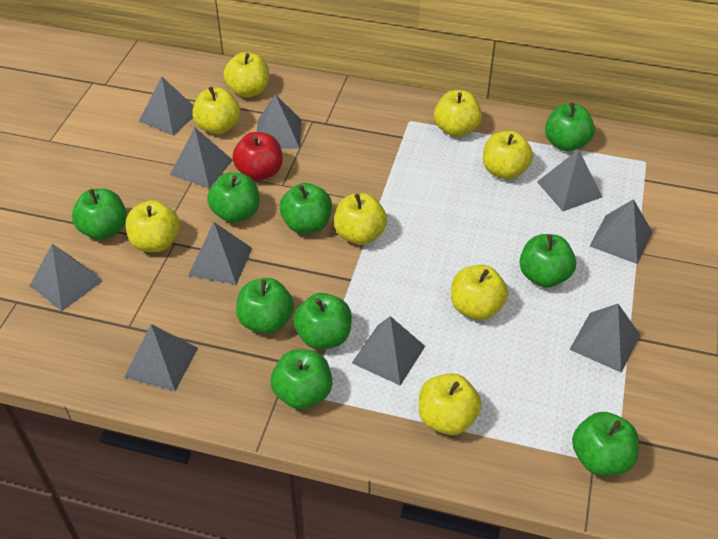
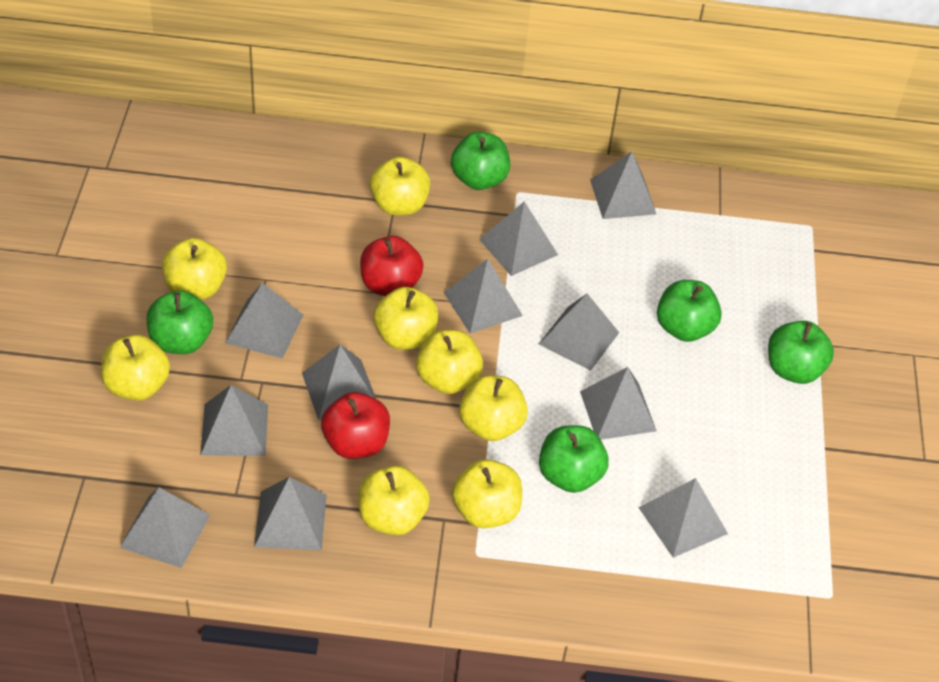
green apple: [72,189,127,240] [207,172,260,223] [236,278,294,334] [270,349,332,410] [279,183,332,234] [293,293,352,350] [520,234,576,288] [545,103,595,151] [572,412,639,476] = 9 -> [146,290,213,354] [451,132,510,190] [539,425,609,493] [657,280,722,342] [768,321,834,384] = 5
grey pyramid: [30,244,103,311] [124,324,198,391] [139,77,194,136] [170,128,233,188] [188,222,252,285] [257,94,301,149] [352,316,425,386] [537,149,602,211] [569,304,640,373] [590,199,652,264] = 10 -> [120,488,210,568] [200,385,268,456] [225,283,303,359] [254,477,327,550] [302,344,376,420] [444,259,523,334] [479,201,558,276] [539,293,619,371] [580,367,657,440] [590,151,656,219] [639,478,728,558] = 11
red apple: [232,132,282,181] = 1 -> [321,392,390,459] [360,236,424,296] = 2

